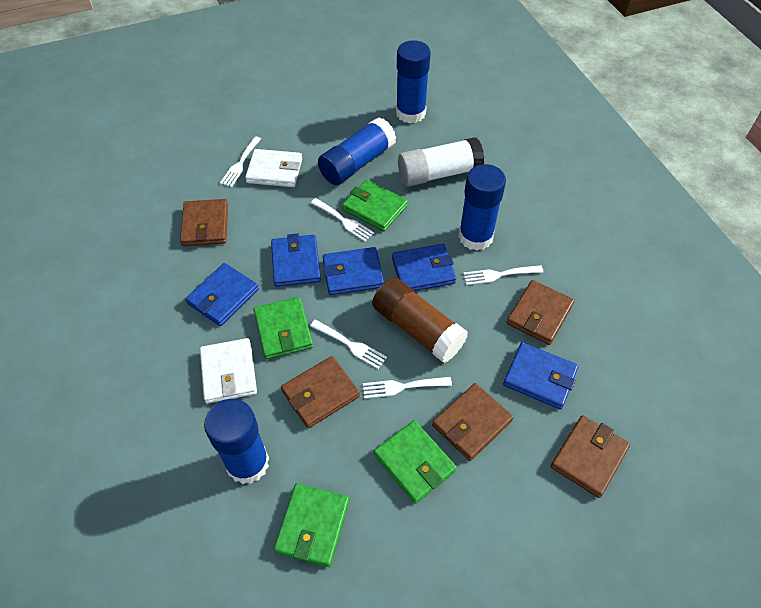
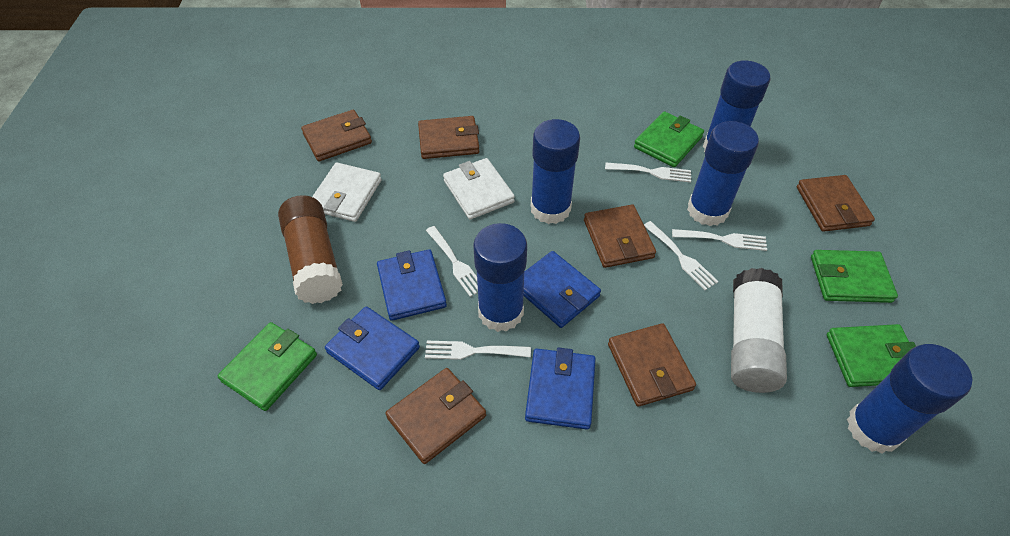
blue glue stick: [204,399,269,484] [318,117,396,185] [396,40,431,123] [459,164,506,251] = 4 -> [473,223,527,332] [531,119,580,224] [687,121,759,226] [703,60,770,152] [847,344,972,454] = 5
blue wallet: [185,263,259,326] [271,234,321,287] [323,247,384,295] [392,244,456,291] [503,342,578,409] = 5 -> [325,306,420,390] [377,249,447,321] [523,251,601,328] [525,347,596,430] = 4
brown wallet: [180,199,228,246] [281,356,360,428] [432,383,513,461] [506,280,574,345] [551,415,630,498] = 5 -> [301,109,372,161] [385,368,486,464] [418,116,479,159] [584,204,656,268] [608,323,696,407] [797,175,875,232] = 6

